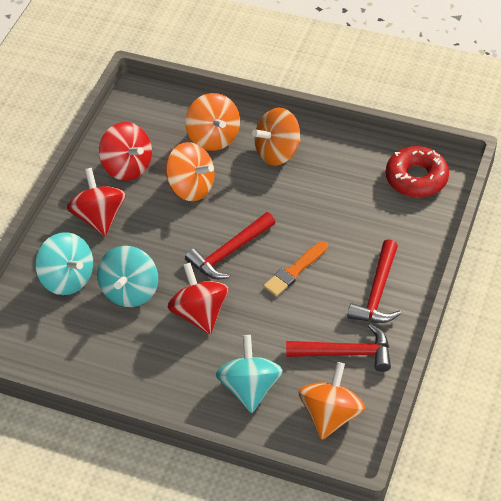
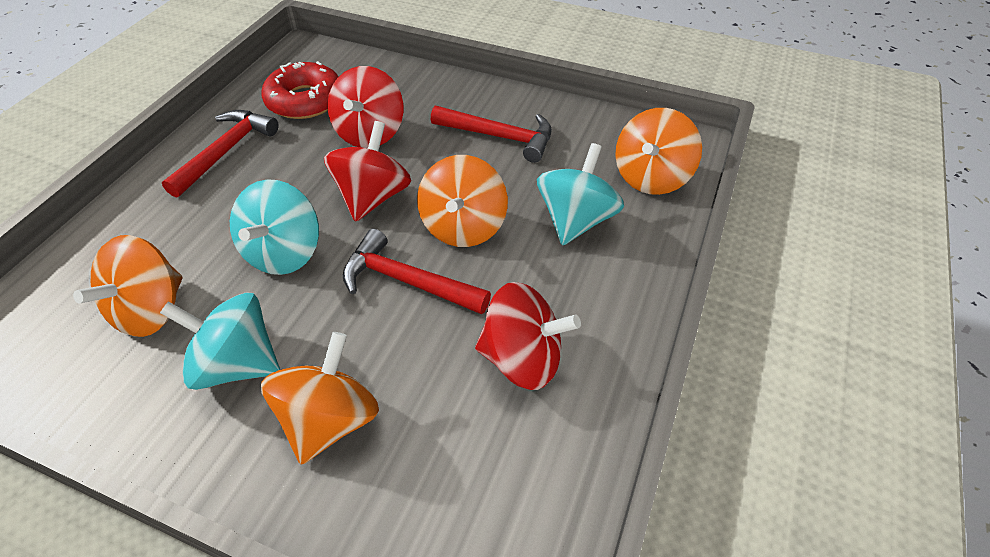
orange brush: [263,241,328,297] = 1 -> none = 0

